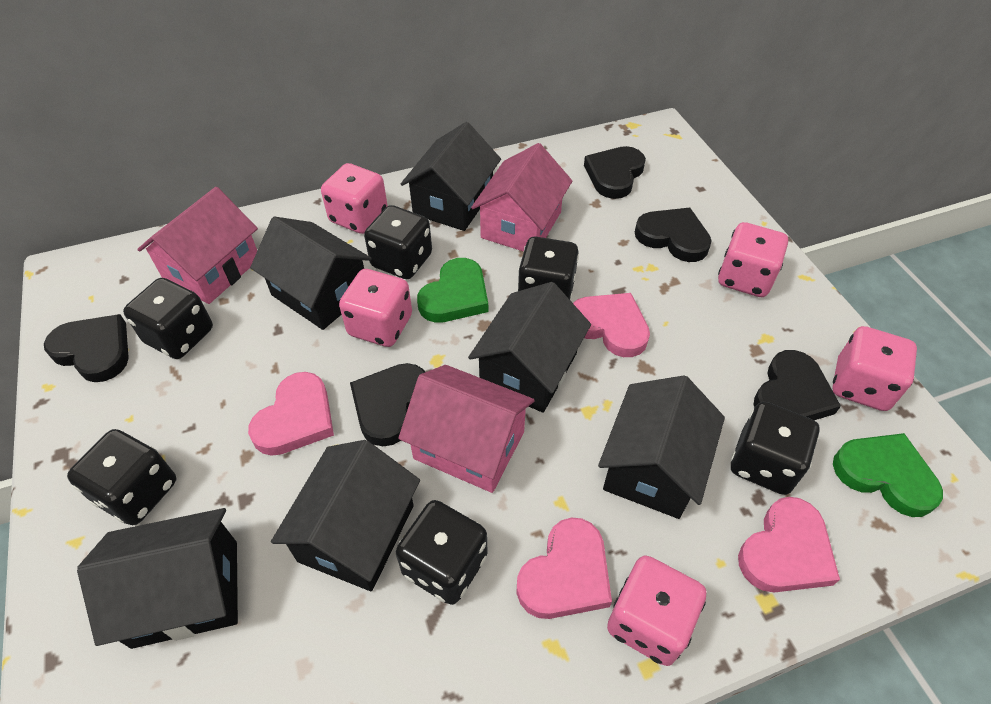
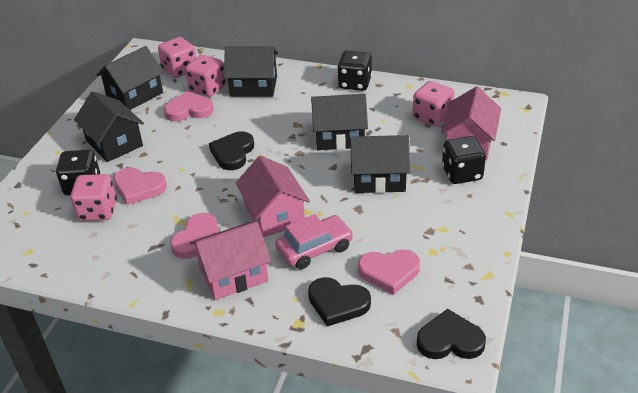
black dice: [67,429,176,525] [123,278,213,359] [364,205,432,279] [396,500,488,605] [517,237,579,301] [731,401,820,495] = 6 -> [56,150,100,195] [337,50,372,91] [442,136,486,184] = 3
black heart: [44,314,129,382] [350,363,425,446] [584,146,646,199] [635,208,712,262] [753,350,841,420] = 5 -> [209,131,254,170] [308,277,371,327] [417,309,486,359] = 3
black house: [77,508,238,649] [250,216,372,330] [271,440,420,591] [401,122,501,231] [468,282,591,413] [598,375,725,519] = 6 -> [74,91,144,162] [97,46,164,110] [224,46,278,97] [311,94,368,150] [350,135,410,193] = 5
green heart: [417,258,488,323] [833,433,943,517] = 2 -> none = 0
pink car: none = 0 -> [275,214,353,269] = 1
pink dice: [321,163,388,234] [339,269,412,347] [607,555,706,666] [718,222,788,297] [832,326,917,411] = 5 -> [70,174,117,221] [158,37,196,78] [185,55,226,97] [413,81,454,127] = 4

